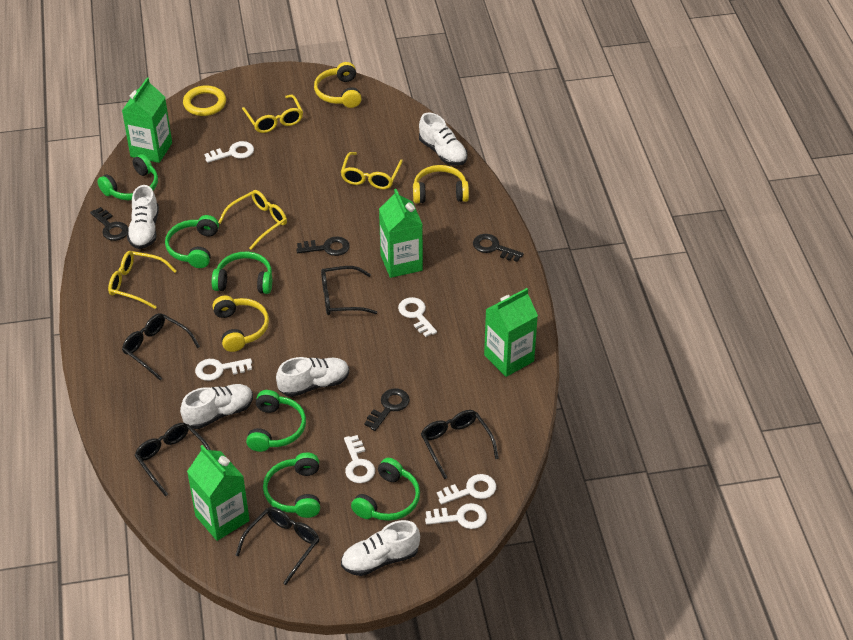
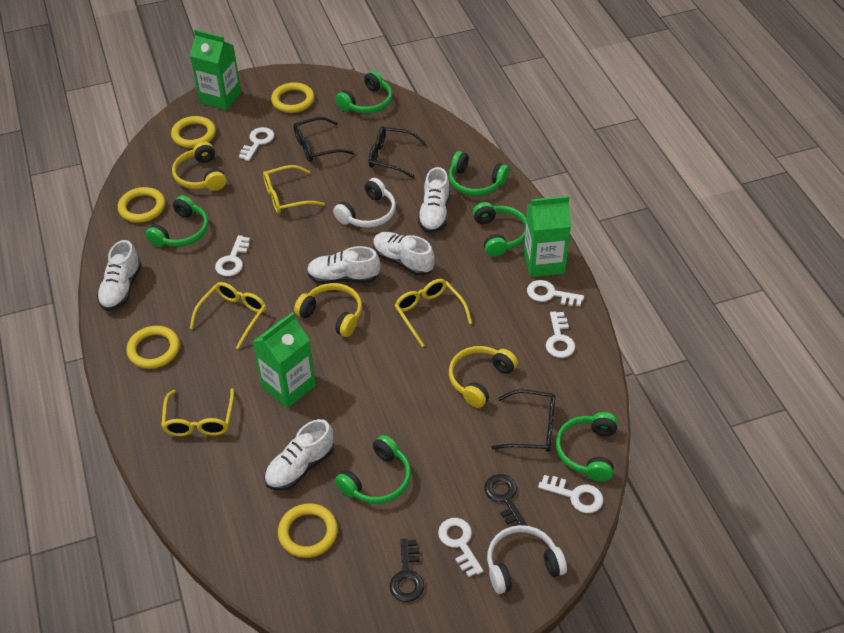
black glasses: [122,313,200,380] [134,423,211,497] [235,507,319,585] [321,266,377,315] [421,410,499,479] = 5 -> [294,117,354,162] [369,126,427,178] [491,390,555,452] = 3
black key: [90,207,129,241] [296,236,350,256] [364,388,410,431] [473,234,524,262] = 4 -> [390,539,424,602] [484,474,528,527] = 2
green carton: [122,78,172,163] [187,445,249,541] [379,189,423,278] [484,288,538,377] = 4 -> [190,29,241,110] [253,312,316,408] [524,196,571,277] = 3
white headphones: none = 0 -> [333,178,396,228] [487,525,567,594] = 2
yellow ring: [183,85,226,116] = 1 -> [118,187,165,223] [126,326,180,369] [171,116,216,148] [271,82,314,113] [278,503,338,558] = 5

